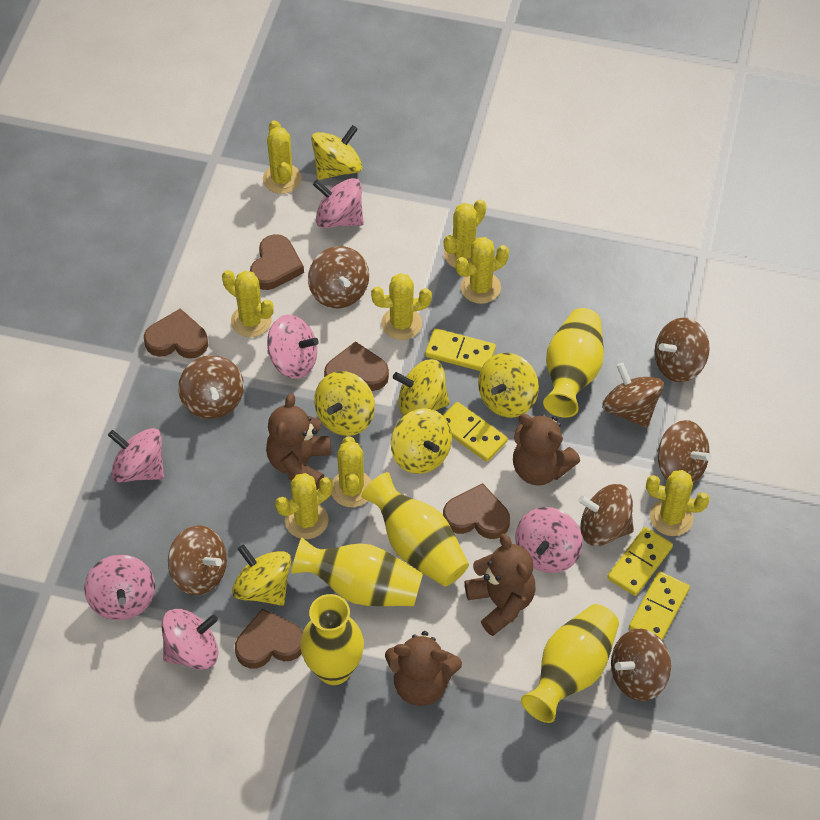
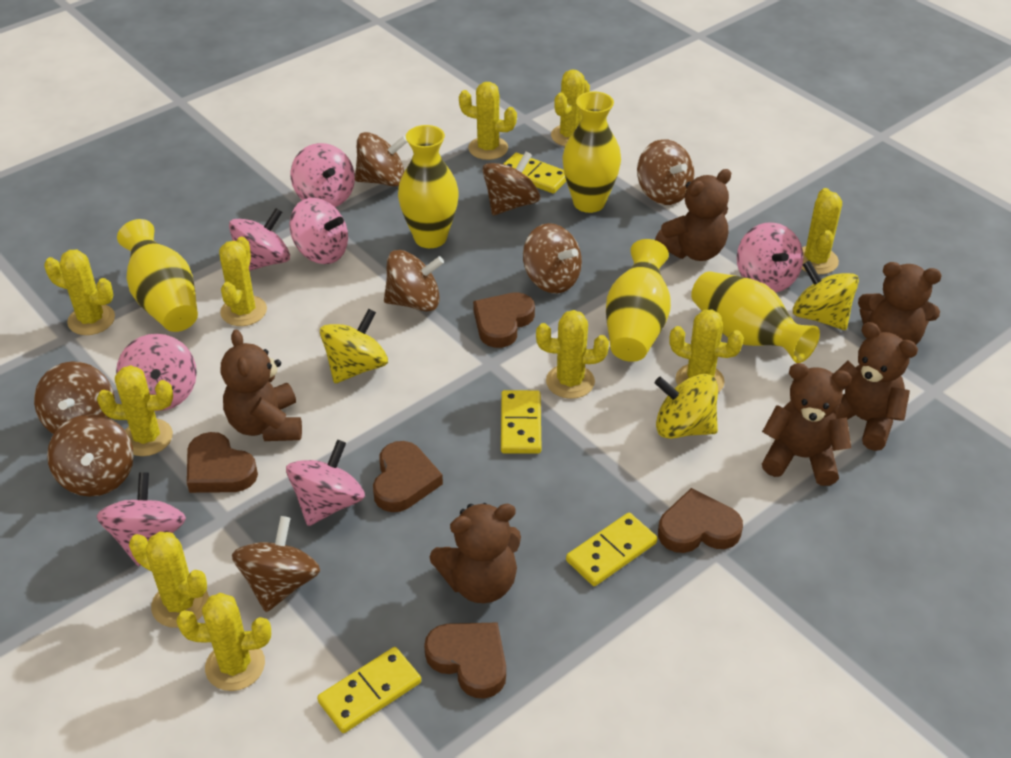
brown teddy bear: [266,394,331,490] [385,631,462,706] [465,533,536,636] [513,414,580,486] = 4 -> [221,330,302,441] [430,503,521,603] [655,169,731,261] [762,363,852,486] [835,322,918,451] [858,262,942,345] = 6
pink spinning top: [84,555,155,620] [108,428,164,482] [161,609,218,670] [267,315,319,379] [313,178,364,228] [515,507,583,573] = 6 -> [97,472,186,566] [116,334,197,411] [229,208,290,271] [286,440,365,526] [289,198,348,264] [291,143,355,207] [737,222,803,293] = 7
yellow cactus: [222,270,274,337] [263,120,302,194] [275,473,333,539] [331,436,372,507] [371,273,432,340] [444,199,486,268] [455,237,509,304] [646,470,710,536] = 8 -> [44,249,115,335] [97,365,173,456] [129,532,209,628] [176,593,271,691] [219,237,267,326] [459,82,517,160] [536,310,609,399] [551,70,590,146] [669,310,744,393] [802,188,842,274] = 10
yellow spinning top: [232,544,291,606] [311,125,362,180] [314,371,375,436] [391,408,452,474] [393,359,450,416] [478,353,539,418] = 6 -> [320,308,388,383] [655,374,718,439] [793,260,859,330] = 3

